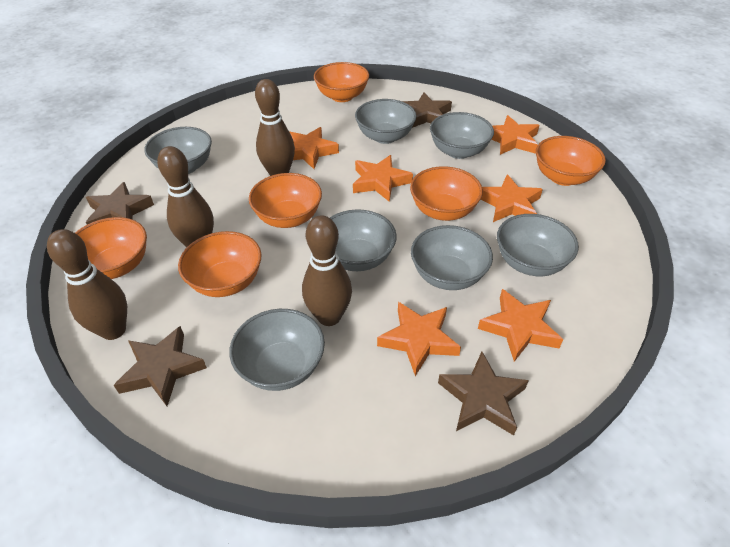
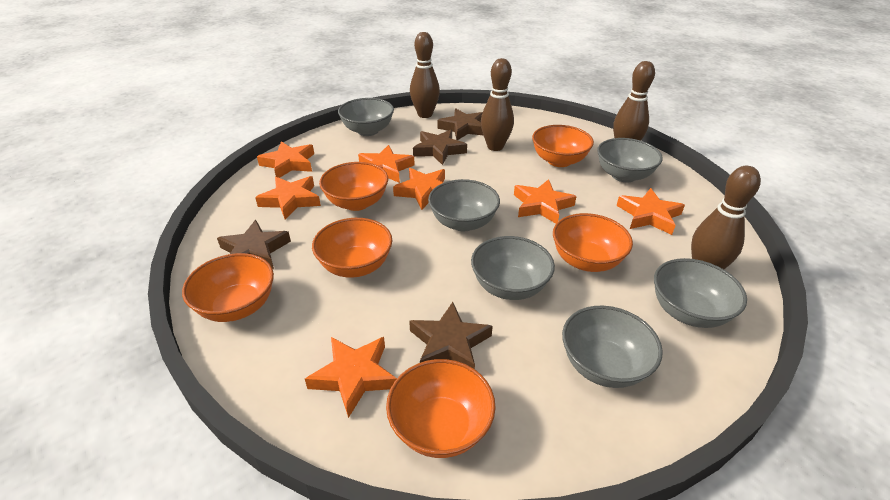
grey bowl: [144,127,212,174] [229,309,325,391] [330,209,397,271] [355,99,417,144] [411,225,493,290] [430,112,494,159] [497,214,579,276] = 7 -> [338,98,394,136] [428,179,500,231] [471,236,555,300] [562,306,663,388] [597,138,663,182] [654,258,747,328] = 6
orange star: [289,127,339,169] [353,155,413,202] [377,302,461,376] [478,289,563,362] [481,174,543,222] [491,115,540,155] = 6 -> [255,176,321,220] [257,141,314,178] [305,337,397,418] [358,145,415,183] [393,168,445,210] [514,179,577,224] [616,188,685,235] = 7

